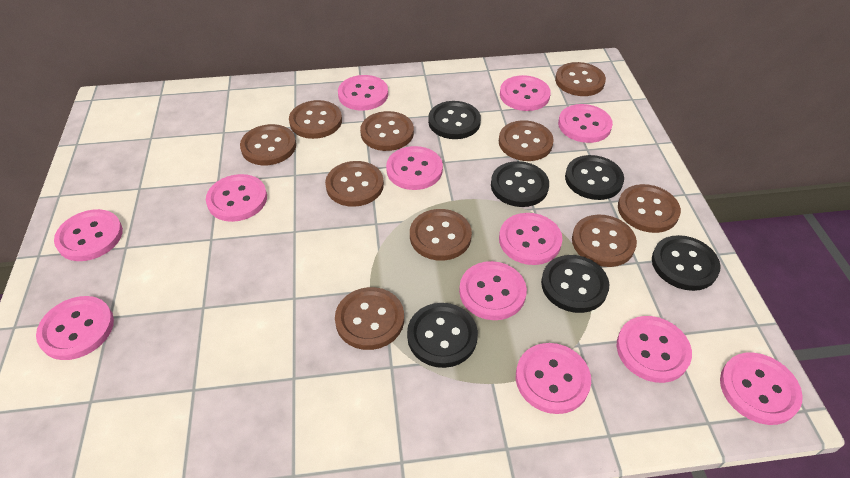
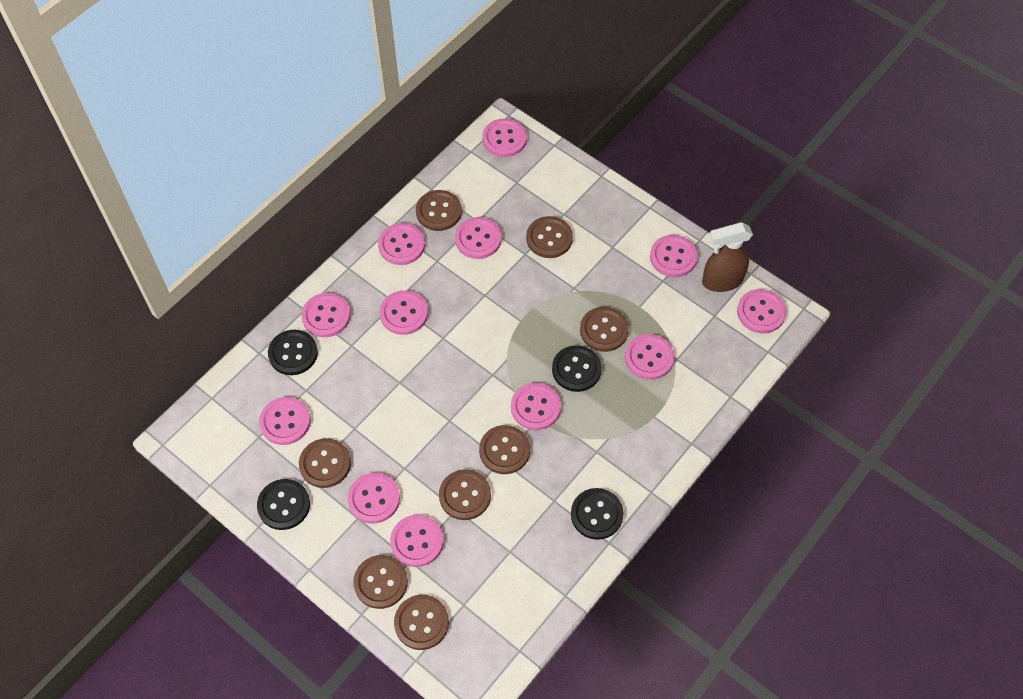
black button: [407,303,478,368] [428,101,481,139] [491,161,549,207] [541,255,610,313] [565,155,624,200] [652,235,720,291] = 6 -> [257,479,310,530] [268,330,318,375] [552,345,601,392] [571,488,624,540] = 4
brown button: [240,124,296,165] [289,100,342,139] [325,161,384,207] [335,287,404,350] [360,111,414,151] [410,209,472,261] [499,120,554,161] [555,62,606,96] [572,215,637,267] [618,184,681,233] = 10 -> [299,438,351,488] [353,555,408,609] [394,595,449,650] [416,190,462,231] [439,469,491,520] [479,425,530,474] [526,216,573,258] [580,307,629,352] = 8
brown spray bottle: none = 0 -> [702,222,753,292] = 1

